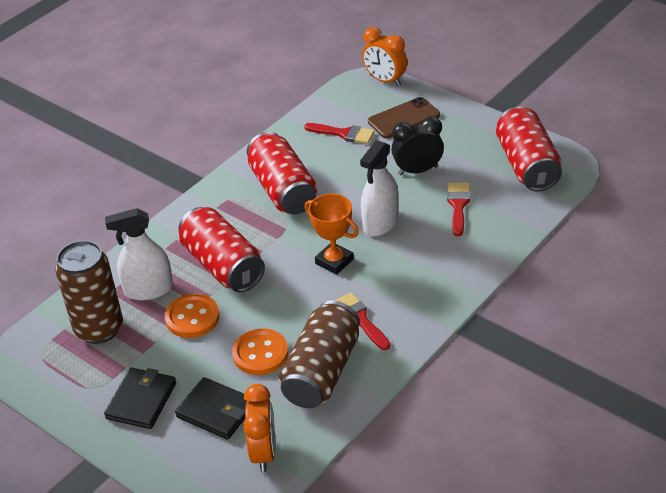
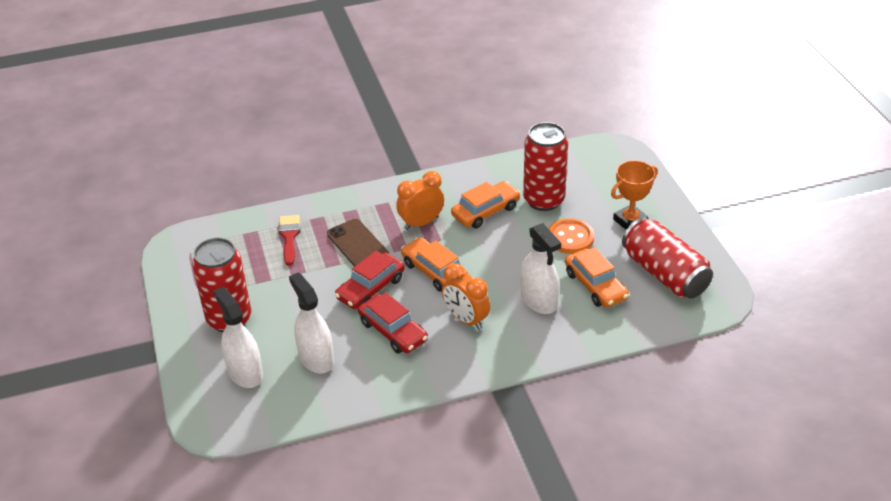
black clock: [391,116,444,175] = 1 -> none = 0
black wallet: [104,368,176,429] [175,377,247,440] = 2 -> none = 0
brown can: [55,240,123,344] [279,300,360,408] = 2 -> none = 0
orange button: [165,294,220,338] [232,329,289,375] = 2 -> [549,218,594,254] = 1
orange car: none = 0 -> [401,237,468,292] [451,181,520,228] [565,247,629,308] = 3
red brush: [304,123,375,144] [334,292,391,350] [447,183,470,236] = 3 -> [279,215,300,266] = 1
red car: none = 0 -> [335,251,405,309] [358,292,428,353] = 2
white spray bottle: [105,208,173,300] [360,140,399,236] = 2 -> [213,287,263,388] [289,272,334,374] [520,223,561,314] = 3

